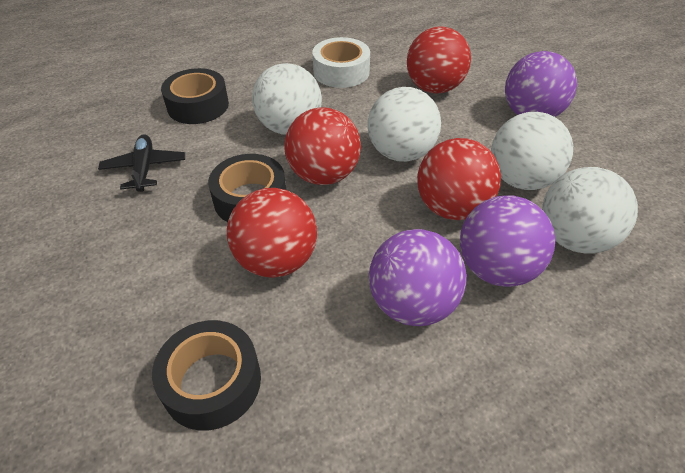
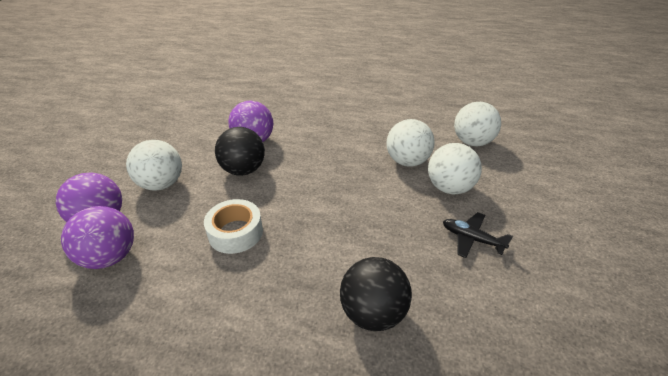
black ball: none = 0 -> [215,127,265,176] [340,257,412,331] = 2
black tape: [152,320,261,430] [161,68,229,124] [208,154,286,222] = 3 -> none = 0
red ball: [227,188,317,278] [284,107,361,185] [407,26,471,93] [417,138,501,220] = 4 -> none = 0

